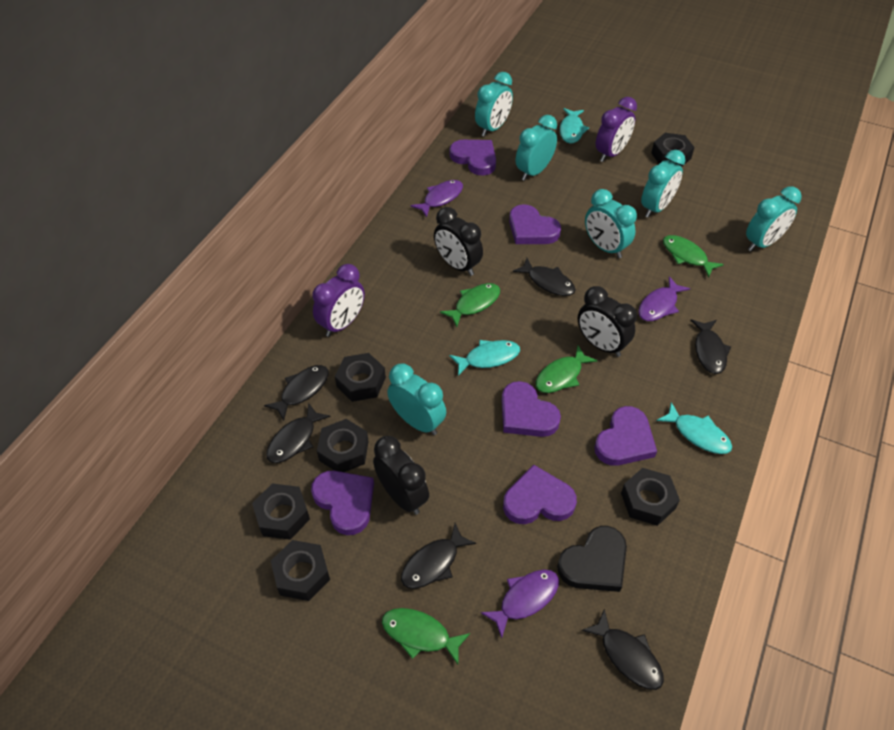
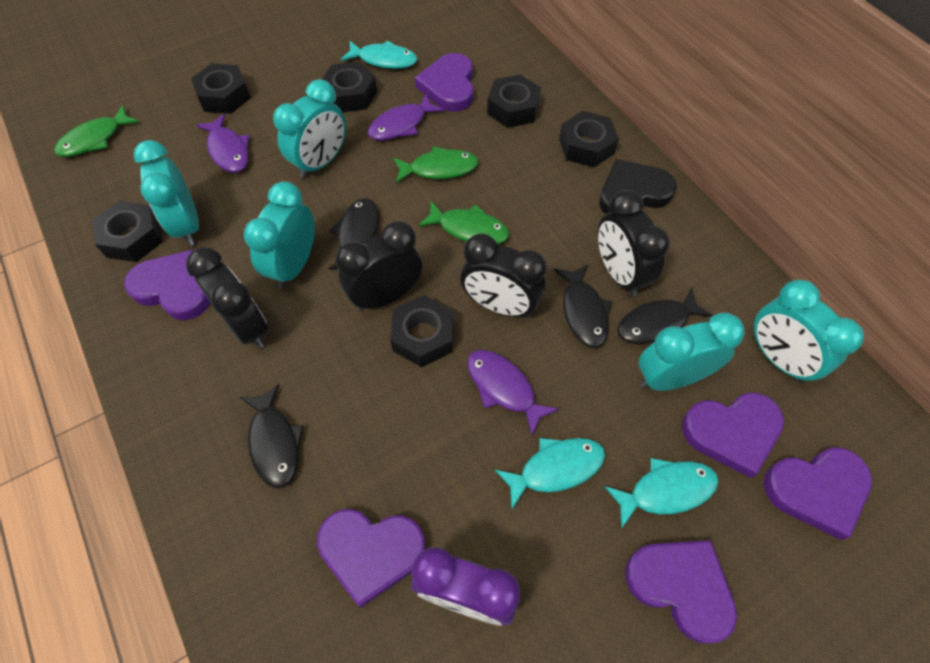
black clock: [373,436,429,515] [434,207,483,276] [578,286,637,357] = 3 -> [186,247,268,348] [335,221,422,311] [460,233,547,318] [598,190,670,297] = 4
black fish: [264,365,329,421] [266,403,330,463] [401,523,476,589] [513,258,576,296] [581,609,664,690] [690,319,731,374] = 6 -> [240,384,304,488] [328,198,379,270] [554,264,612,348] [617,288,713,344] = 4
green fish: [382,608,470,665] [440,283,500,327] [536,346,598,393] [663,235,724,277] = 4 -> [54,105,139,157] [393,146,479,183] [418,201,509,244] = 3
purple clock: [312,264,365,337] [596,97,637,162] = 2 -> [411,547,521,626] = 1
turquoise clock: [387,363,446,435] [475,72,513,137] [516,115,557,181] [585,189,637,258] [641,150,685,218] [746,186,801,251] = 6 -> [134,140,199,246] [244,181,315,289] [273,79,346,178] [639,313,745,391] [753,280,864,383] = 5

